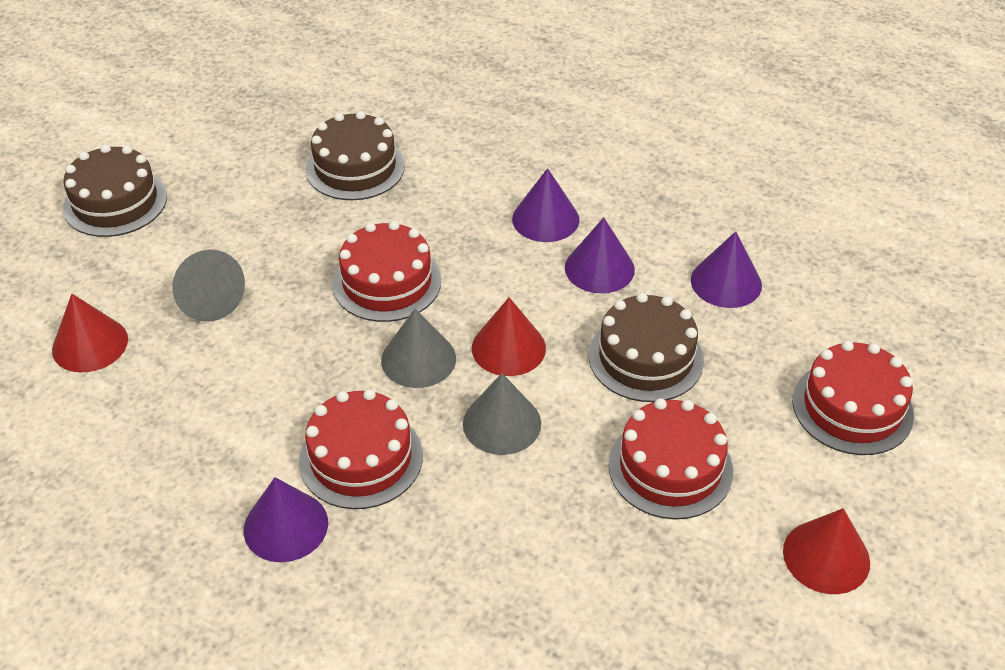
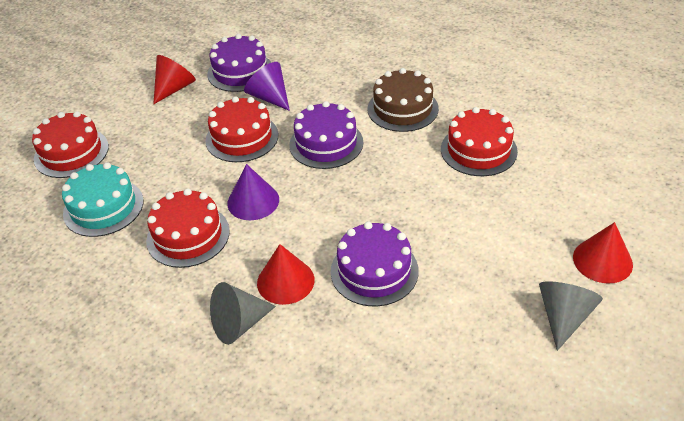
brown cake: [63,144,167,237] [306,111,405,200] [589,293,704,402] = 3 -> [367,68,439,132] = 1
grey cone: [172,249,245,322] [381,309,456,388] [463,373,541,455] = 3 -> [210,282,276,345] [539,281,603,351] = 2
purple cake: none = 0 -> [207,34,272,92] [289,101,363,169] [331,221,419,306] = 3
purple cone: [244,477,328,562] [512,168,579,242] [565,217,635,293] [691,231,762,308] = 4 -> [227,164,279,220] [244,62,290,111] = 2
turquoise cake: none = 0 -> [62,162,144,237] = 1

